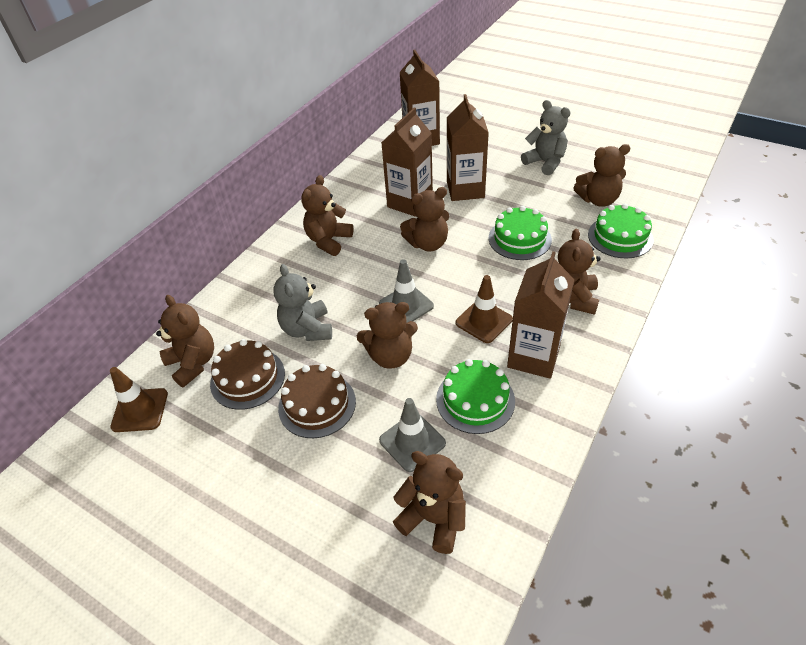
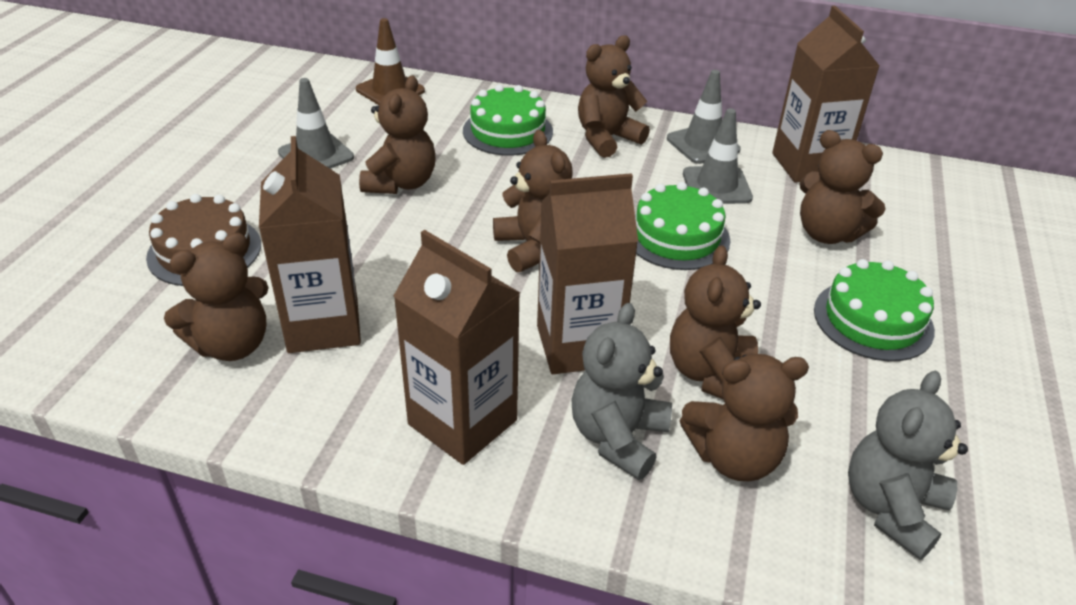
brown cake: [210,339,285,410] [278,364,356,438] = 2 -> [146,194,261,286] = 1
brown traffic cone: [110,367,168,432] [456,275,513,343] = 2 -> [356,18,425,105] = 1
grey traffic cone: [379,259,434,323] [379,398,446,472] = 2 -> [278,78,354,169] [667,70,741,164] [683,108,753,204] = 3

